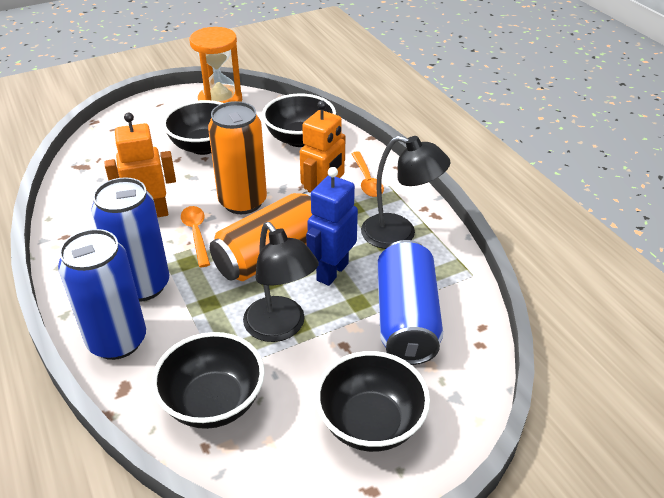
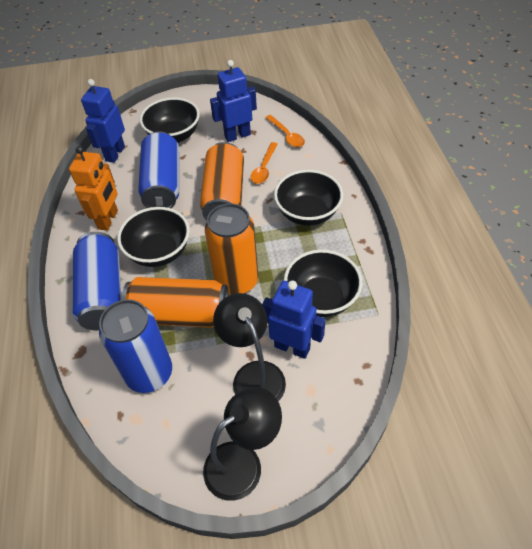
blue robot: [306,167,358,286] = 1 -> [81,79,125,163] [210,60,257,142] [262,280,326,359] = 3
orange can: [208,101,267,214] [210,192,313,281] = 2 -> [121,277,229,328] [200,142,244,220] [205,203,258,295] = 3
orange hourglass: [189,27,242,103] = 1 -> none = 0
orange robot: [105,113,176,217] [300,100,345,193] = 2 -> [69,146,118,231] = 1

